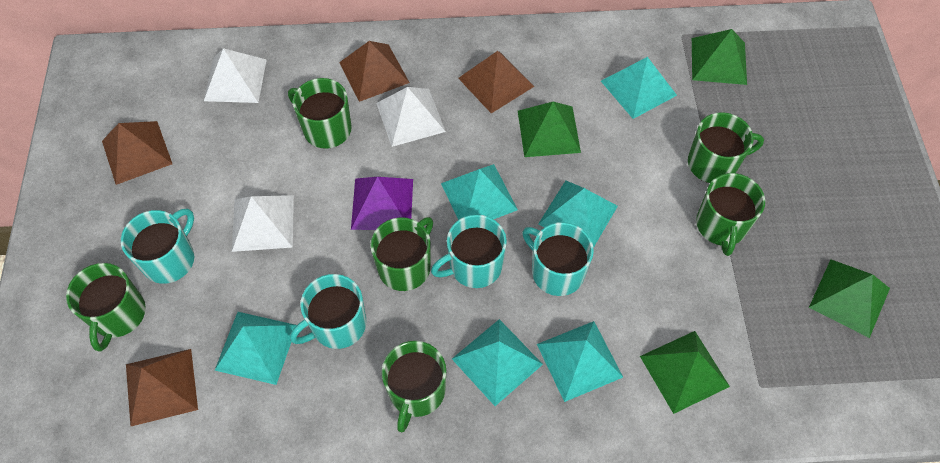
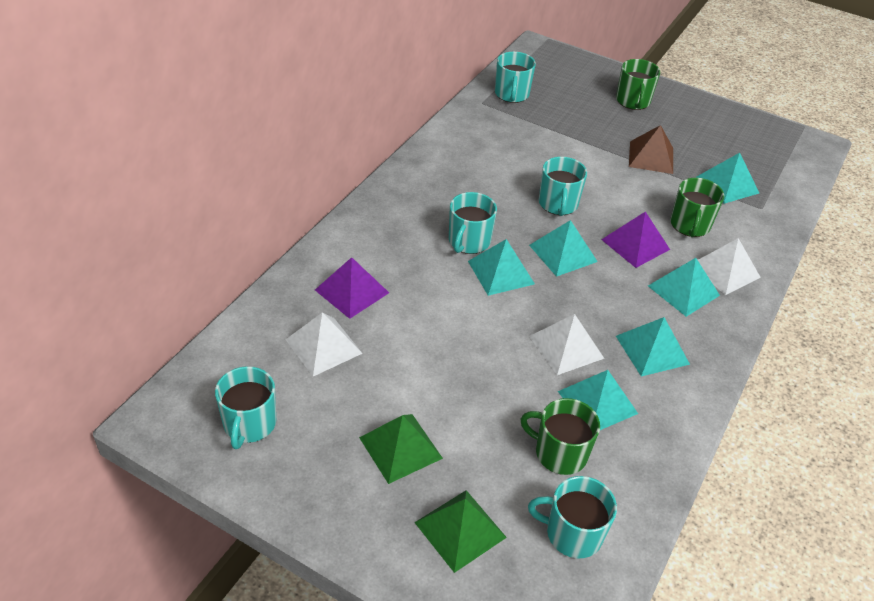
brown pyramid: [102,121,172,185] [126,349,198,426] [339,41,410,102] [458,51,534,113] = 4 -> [629,125,673,174] = 1
green mug: [66,263,146,351] [288,78,352,149] [370,217,433,291] [382,341,446,432] [688,112,764,183] [696,173,765,256] = 6 -> [520,398,600,475] [616,59,660,110] [670,178,724,237] = 3
green pyramid: [518,102,581,157] [640,331,730,414] [692,29,747,85] [809,260,890,338] = 4 -> [359,414,443,484] [414,490,507,573] = 2
purple pyramid: [351,177,413,230] = 1 -> [315,257,389,319] [601,211,670,268] = 2
turquoise mug: [121,209,194,284] [290,274,366,349] [431,215,507,288] [522,222,594,296] = 4 -> [215,366,276,449] [449,192,497,254] [495,52,536,103] [528,476,617,558] [539,157,587,216] = 5

